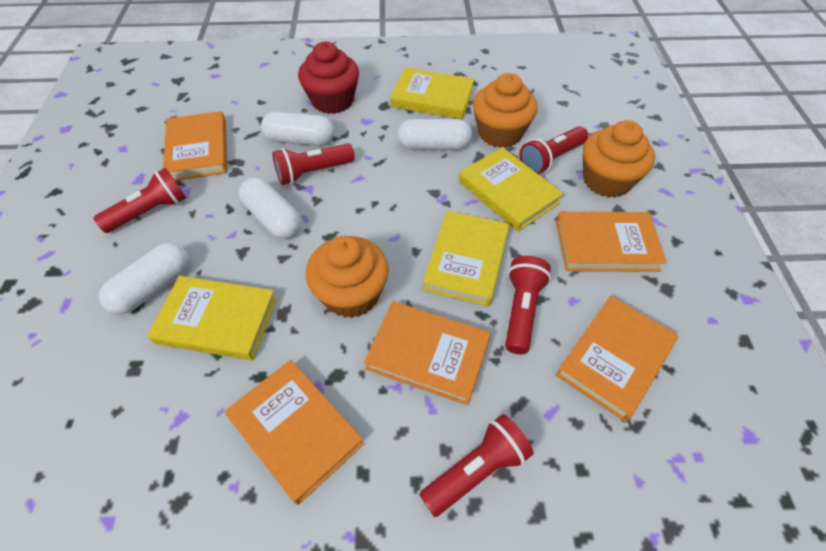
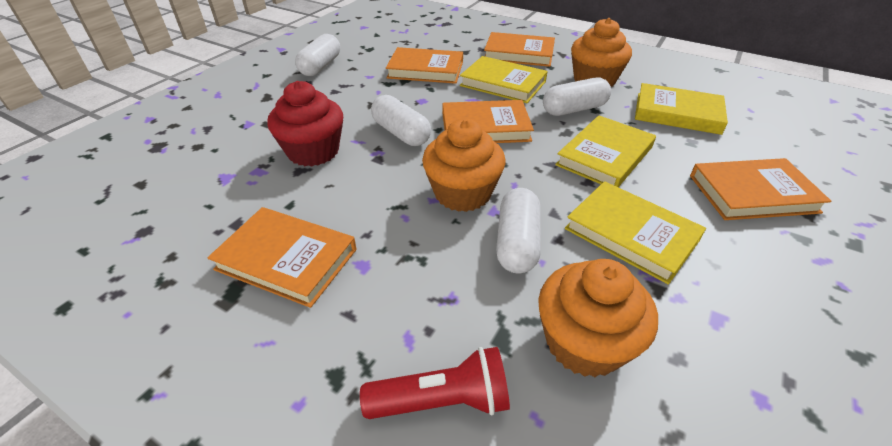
red flashlight: [93,168,186,233] [272,144,355,185] [419,414,534,517] [505,256,551,354] [519,126,588,174] = 5 -> [360,347,510,419] = 1

